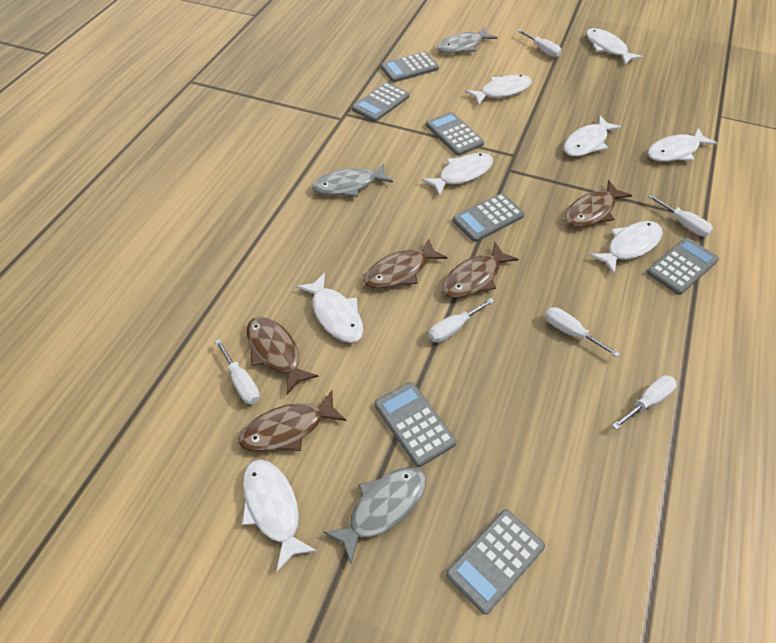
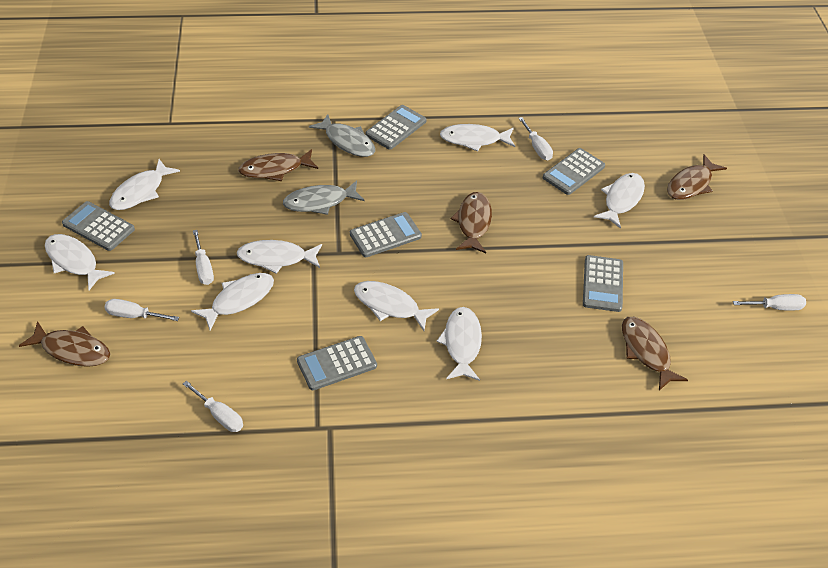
grey calculator: [352,82,409,122] [375,382,457,467] [381,52,439,82] [426,112,484,156] [446,509,545,615] [453,193,525,242] [647,237,719,295] = 7 -> [62,201,135,251] [297,336,377,390] [350,212,422,257] [366,105,426,150] [543,148,605,195] [583,255,623,312] = 6
grey fish: [312,163,393,197] [323,467,426,564] [437,27,498,54] = 3 -> [283,180,365,215] [309,114,375,157] = 2
white screwdriver: [215,339,260,404] [429,298,495,343] [518,30,562,57] [545,307,620,357] [612,375,677,430] [648,194,713,237] = 6 -> [104,299,179,321] [183,381,243,432] [193,230,214,285] [518,117,553,160] [733,294,806,310] = 5

